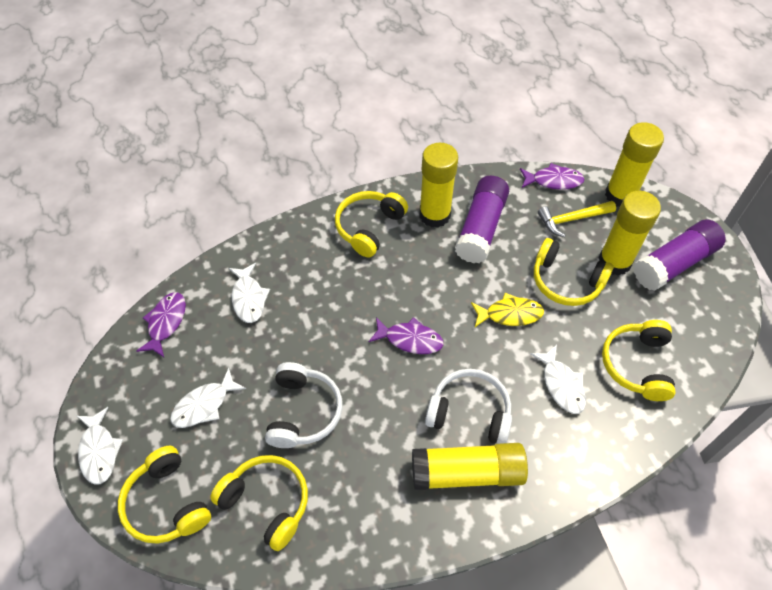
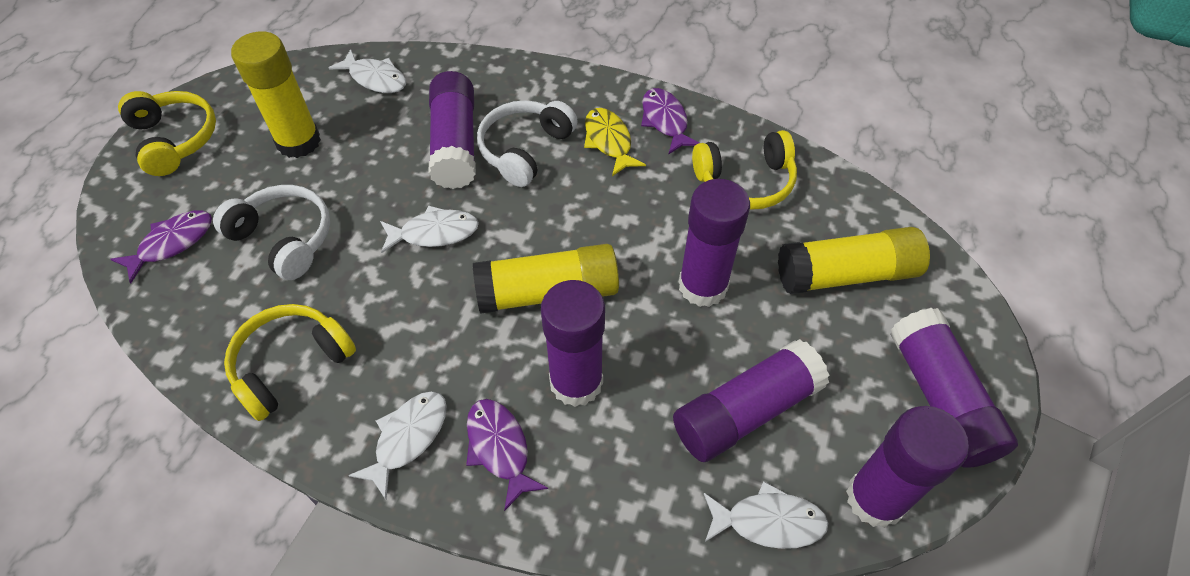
purple glue stick: [455,176,509,263] [634,220,726,291] = 2 -> [429,71,476,189] [541,280,605,407] [673,339,829,462] [679,179,750,307] [846,406,969,528] [890,308,1018,468] = 6
yellow glue stick: [412,443,528,490] [419,143,458,228] [598,191,661,276] [605,122,664,207] = 4 -> [231,31,321,158] [473,244,619,314] [778,227,930,294] = 3
yellow hammer: [538,201,616,237] = 1 -> none = 0
yellow headphones: [118,446,211,544] [210,455,308,551] [335,191,408,258] [534,238,614,306] [602,320,675,401] = 5 -> [118,91,216,176] [224,304,356,421] [692,130,797,210] = 3

